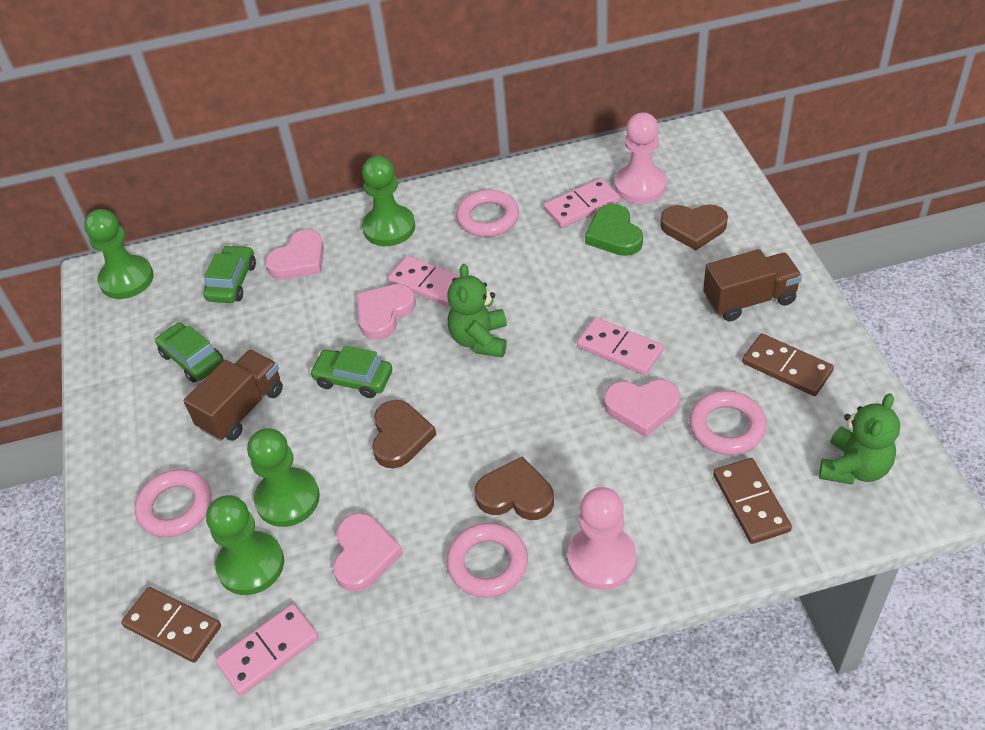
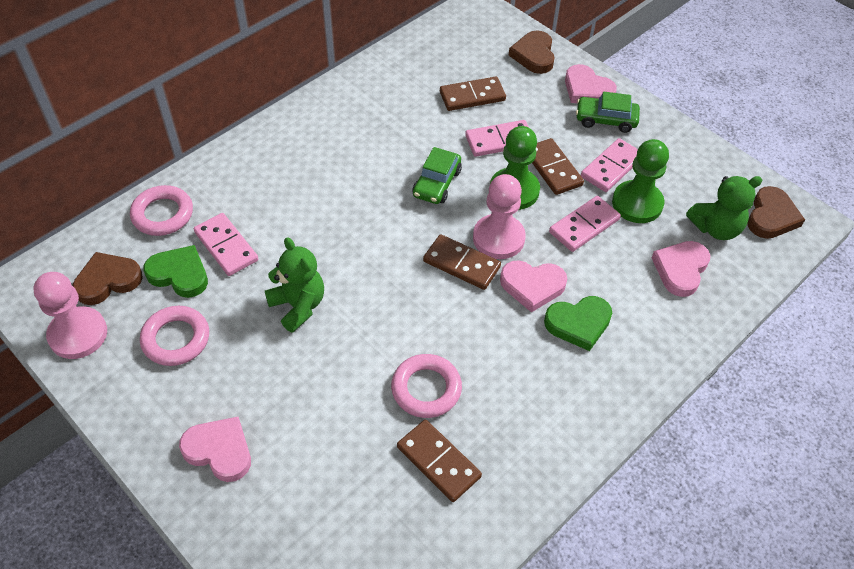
brown domino: [121,587,221,663] [713,458,792,544] [742,333,834,396] = 3 -> [397,420,482,502] [423,234,501,290] [440,77,506,111] [532,138,584,195] = 4
brown truck: [184,350,283,441] [703,249,802,322] = 2 -> none = 0
green car: [155,322,224,383] [204,245,256,303] [310,346,392,398] = 3 -> [412,147,462,204] [576,92,640,133] = 2
green heart: [585,204,643,256] = 1 -> [143,245,208,298] [544,296,612,351] = 2
green pawn: [84,209,154,299] [206,495,284,595] [247,428,320,527] [362,156,415,246] = 4 -> [490,126,540,210] [612,139,669,223] = 2
pink ring: [135,469,211,537] [447,523,528,598] [456,190,519,237] [689,391,767,455] = 4 -> [130,185,193,236] [140,306,209,366] [391,354,462,418] = 3

